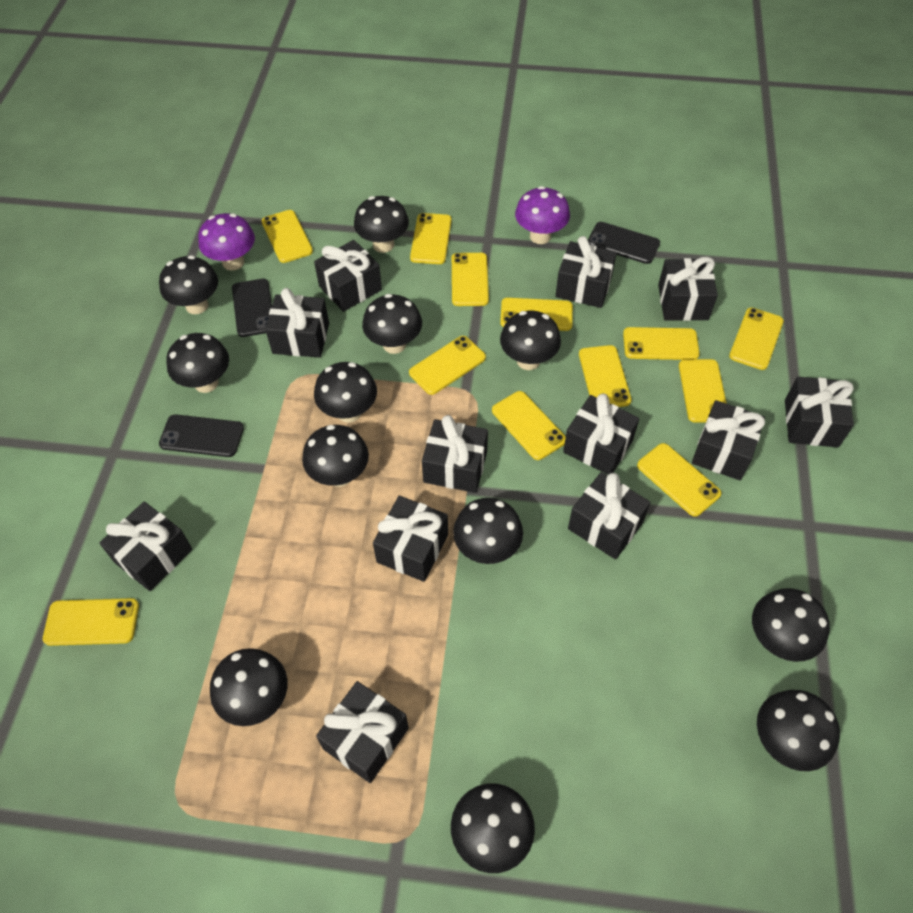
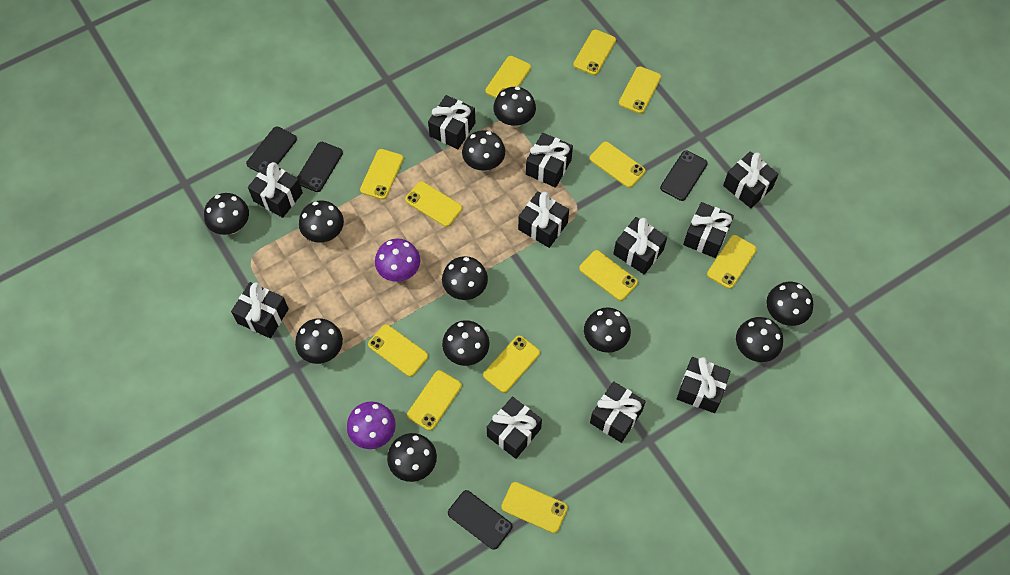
black gift: [99,502,193,591] [265,288,329,358] [314,240,382,312] [316,681,409,783] [373,496,448,582] [422,415,488,493] [555,236,617,308] [563,394,639,475] [568,472,651,559] [658,257,718,321] [692,400,765,480] [785,377,854,447] = 12 -> [231,282,289,338] [248,162,303,218] [428,95,475,149] [487,397,542,459] [518,191,569,248] [526,133,573,188] [590,381,646,443] [613,217,667,274] [677,357,731,413] [683,202,734,258] [723,151,779,208] = 11
black mushroom: [159,255,218,314] [166,333,229,393] [210,648,288,726] [302,425,369,487] [314,362,377,423] [354,196,409,253] [362,294,422,354] [451,783,535,873] [453,498,523,564] [500,310,561,370] [752,588,830,662] [757,690,840,771] = 12 -> [204,193,249,235] [295,318,343,364] [299,200,344,243] [387,433,437,482] [442,256,488,300] [442,320,489,366] [462,130,505,172] [493,87,536,128] [584,307,631,353] [736,317,783,362] [766,282,813,326] = 11
black phone: [159,414,244,457] [232,279,272,337] [588,222,660,264] = 3 -> [246,126,297,173] [297,142,343,192] [448,490,512,550] [660,150,708,201] = 4

